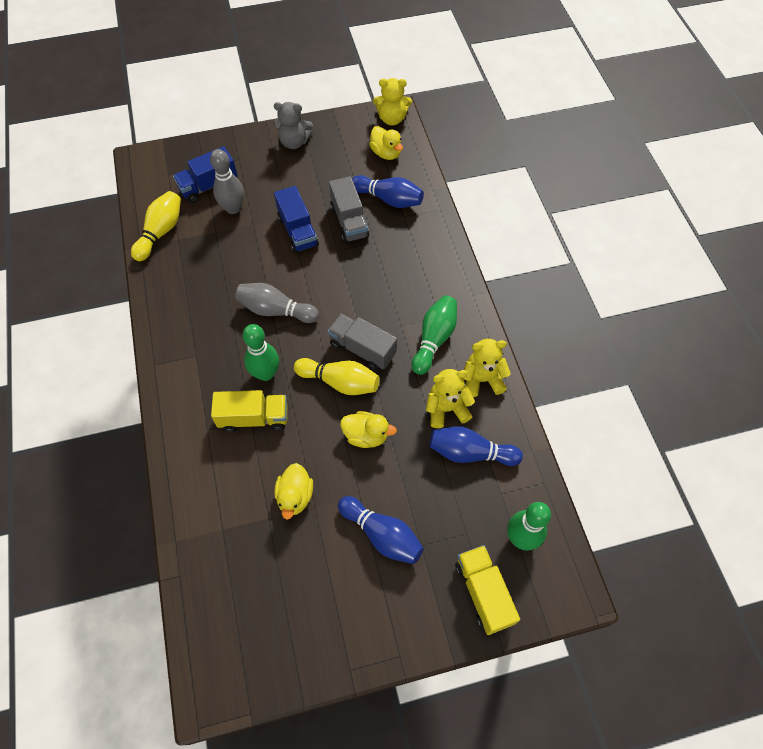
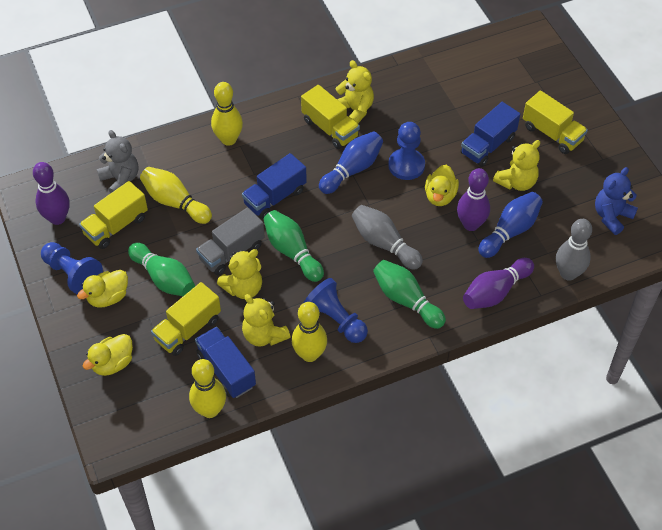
blue bowling pin: [338,496,424,564] [352,175,424,208] [429,426,523,466] = 3 -> [319,131,383,194] [478,192,543,258] = 2
blue pawn: none = 0 -> [41,242,103,294] [304,278,368,343] [388,122,425,180] = 3
blue teddy bear: none = 0 -> [595,167,638,235] = 1
blue truck: [173,146,238,203] [274,186,319,253] = 2 -> [195,327,256,398] [242,153,307,219] [460,102,520,167] = 3
grey truck: [328,313,397,371] [329,176,369,243] = 2 -> [196,208,265,275] = 1
purple bowling pin: none = 0 -> [33,162,70,225] [457,168,490,231] [463,258,534,309] = 3
yellow bowling pin: [131,191,181,261] [294,358,380,395] = 2 -> [140,167,212,224] [189,359,226,418] [211,82,243,146] [292,302,327,362] = 4
yellow teddy bear: [373,78,412,126] [426,369,475,428] [464,339,511,397] = 3 -> [217,249,262,299] [242,294,291,346] [335,60,374,123] [493,140,540,191] = 4
yellow truck: [211,390,288,432] [455,545,520,635] = 2 -> [79,181,148,249] [151,282,221,356] [301,85,360,149] [523,90,588,154] = 4

